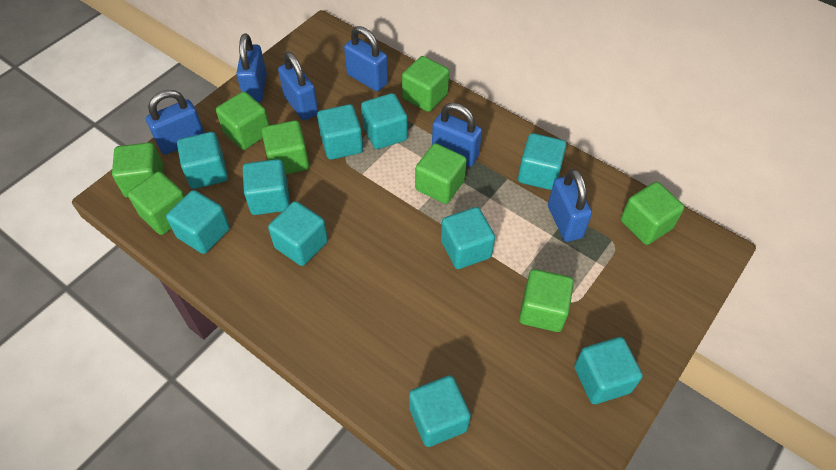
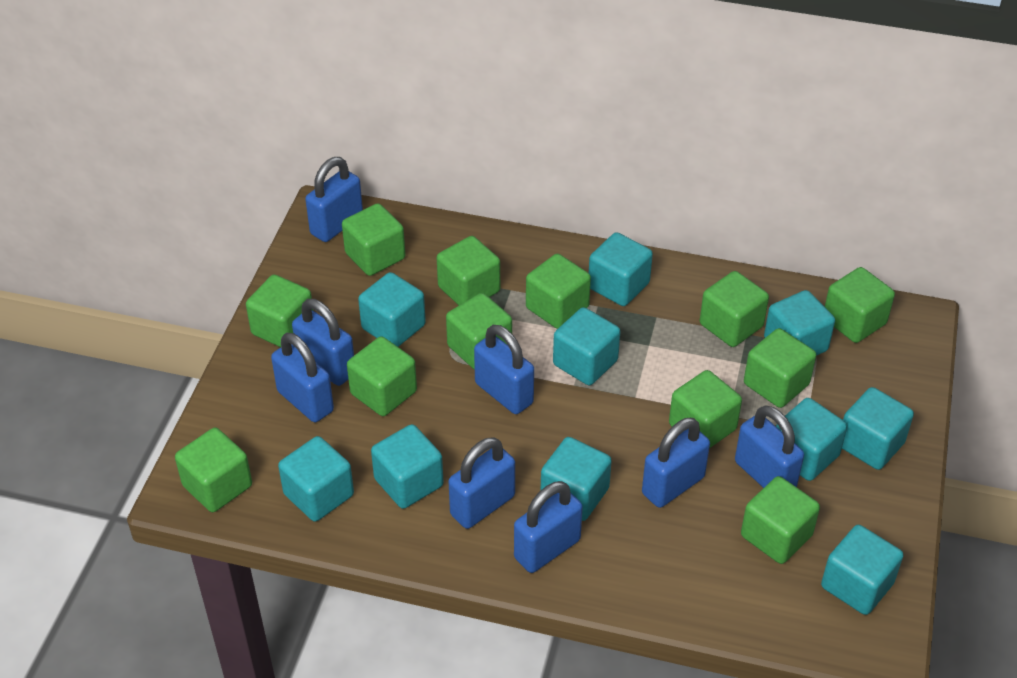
blue padlock: [146,90,205,155] [236,34,267,103] [278,52,318,120] [344,26,388,92] [432,103,482,167] [548,169,592,242] = 6 -> [271,333,334,422] [292,299,354,386] [305,157,363,242] [448,437,515,529] [474,325,534,414] [514,481,583,573] [642,418,710,508] [735,405,804,488] = 8
green cube: [112,142,164,198] [128,171,185,235] [216,91,269,150] [262,120,309,174] [402,56,449,112] [415,143,467,204] [519,269,574,332] [621,182,684,245] = 8 -> [175,428,252,512] [246,275,314,347] [342,203,405,276] [347,337,417,416] [437,236,500,305] [446,293,512,370] [526,254,591,329] [669,370,742,448] [700,271,769,347] [741,476,820,564] [744,328,816,408] [825,267,895,343] = 12

